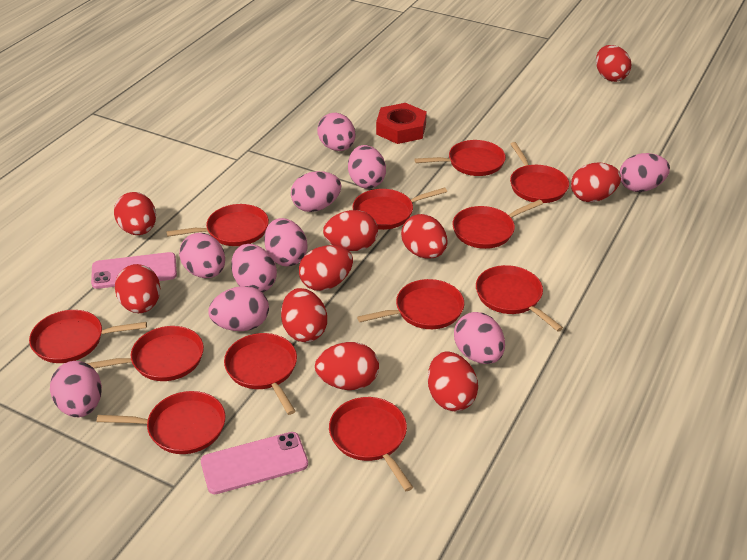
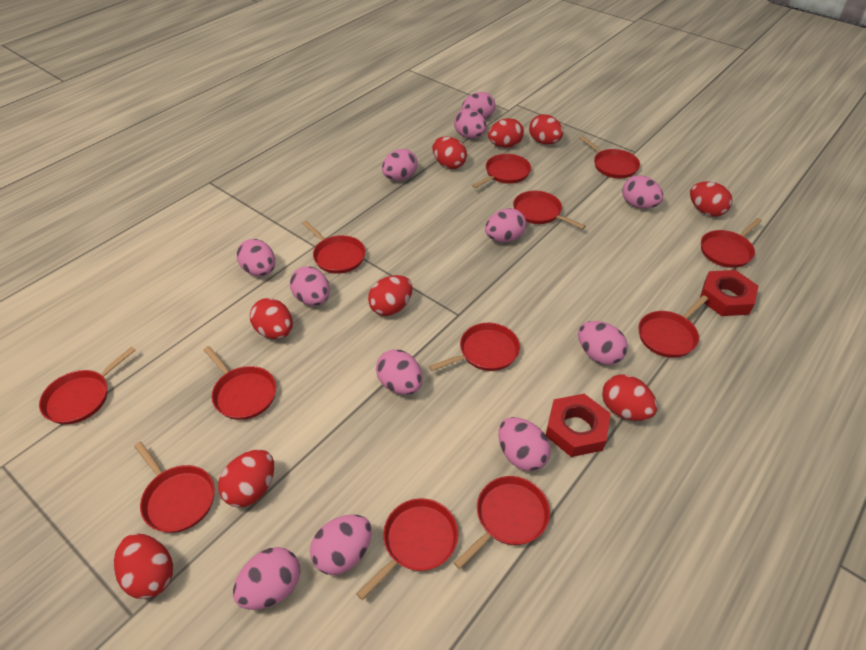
pink egg: [50,361,102,417] [179,233,225,278] [208,286,269,331] [231,244,277,293] [264,218,308,266] [291,171,341,212] [317,113,355,151] [348,145,386,189] [454,312,505,364] [620,153,670,192] = 10 -> [233,547,300,610] [237,239,275,276] [290,266,330,306] [310,514,372,575] [376,349,423,395] [382,149,418,181] [454,108,486,138] [462,92,495,119] [485,208,526,242] [498,417,551,471] [578,321,628,365] [622,175,663,209] = 12
pink phone: [91,252,177,289] [201,432,308,494] = 2 -> none = 0
red egg: [114,192,156,235] [115,264,160,313] [281,288,327,342] [299,245,353,291] [315,342,379,390] [323,210,378,251] [401,214,447,259] [428,351,478,411] [571,162,621,202] [596,45,631,82] = 10 -> [114,533,173,599] [218,450,274,508] [250,298,293,339] [368,275,413,316] [432,137,467,169] [488,118,524,148] [529,114,563,144] [602,374,657,421] [690,181,732,217] = 9
red nut: [376,103,427,144] = 1 -> [546,394,611,457] [700,270,758,316] = 2

